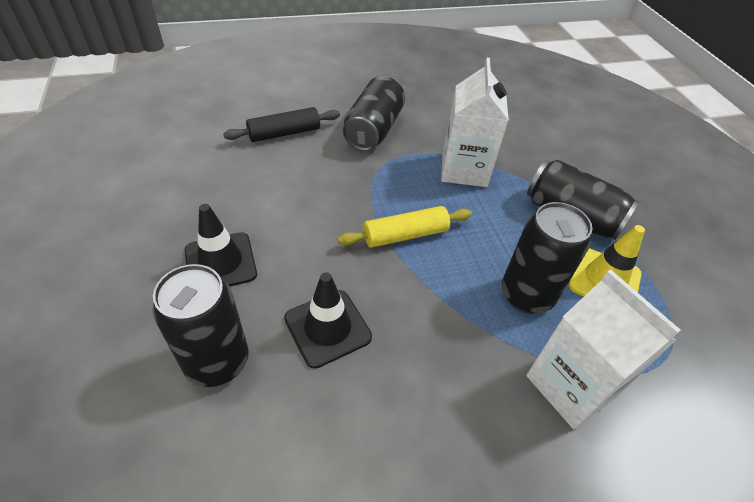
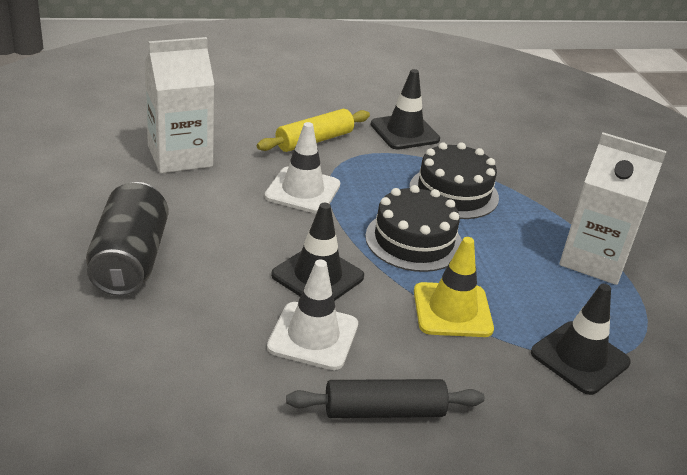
black cake: none = 0 -> [365,185,462,272] [409,142,499,219] = 2
black can: [153,264,249,387] [343,76,405,151] [502,202,592,314] [527,160,639,240] = 4 -> [86,182,169,296] = 1
black traffic cone: [184,204,257,287] [284,272,372,368] = 2 -> [271,203,364,301] [371,69,440,149] [531,284,631,395] = 3
white traffic cone: none = 0 -> [264,122,340,214] [267,260,358,370] = 2

